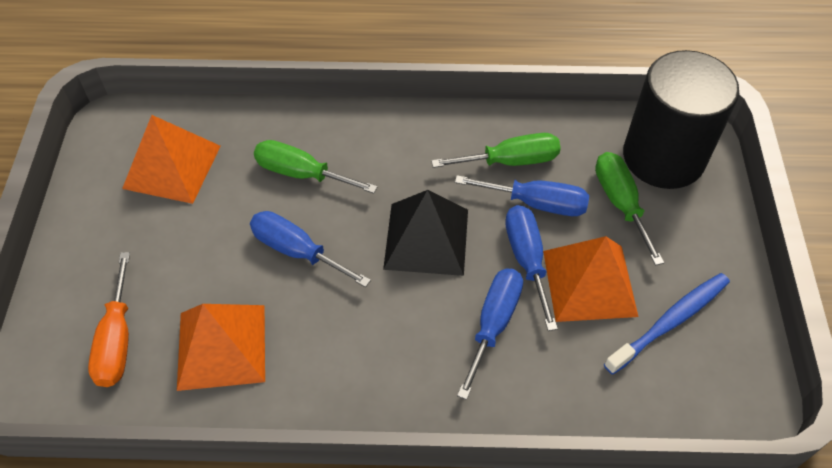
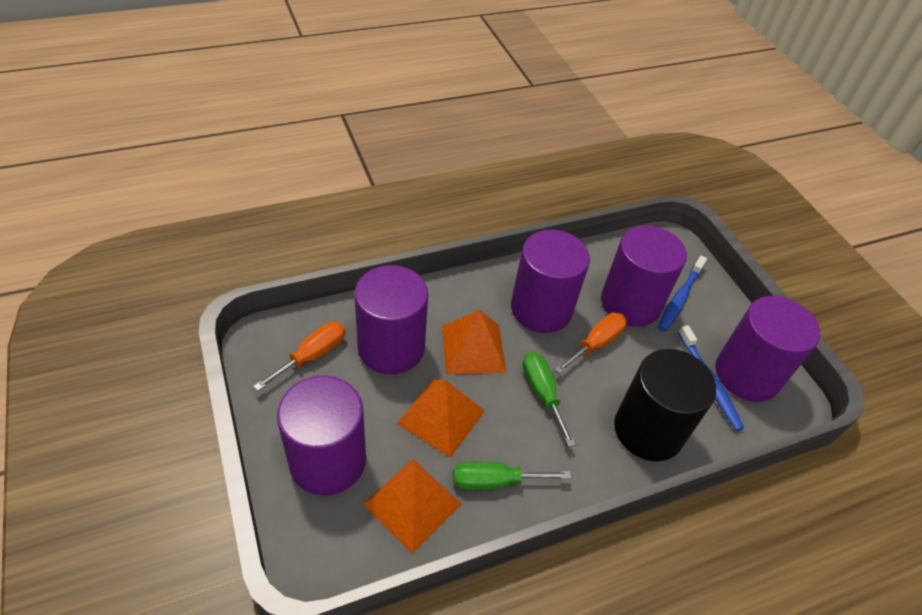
black pyramid: [383,190,468,276] = 1 -> none = 0
blue screwdriver: [250,211,371,287] [455,175,589,216] [457,269,523,400] [505,205,558,331] = 4 -> none = 0
blue toothbrush: [604,273,730,375] = 1 -> [658,255,707,332] [678,325,744,431] = 2
green screwdriver: [254,140,378,194] [431,133,561,168] [595,152,664,266] = 3 -> [453,462,571,490] [523,352,576,447] = 2
orange screwdriver: [88,252,130,387] = 1 -> [253,322,345,391] [554,313,627,374] = 2
purple cylinder: none = 0 -> [277,376,366,496] [354,265,428,375] [511,230,590,333] [601,225,687,327] [715,296,820,402] = 5

